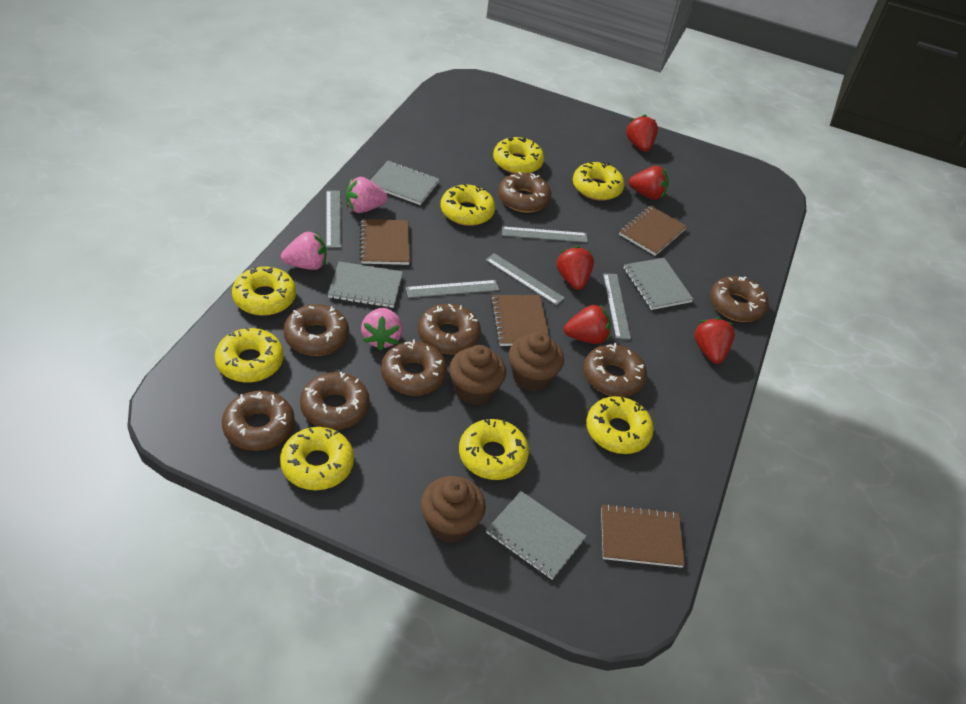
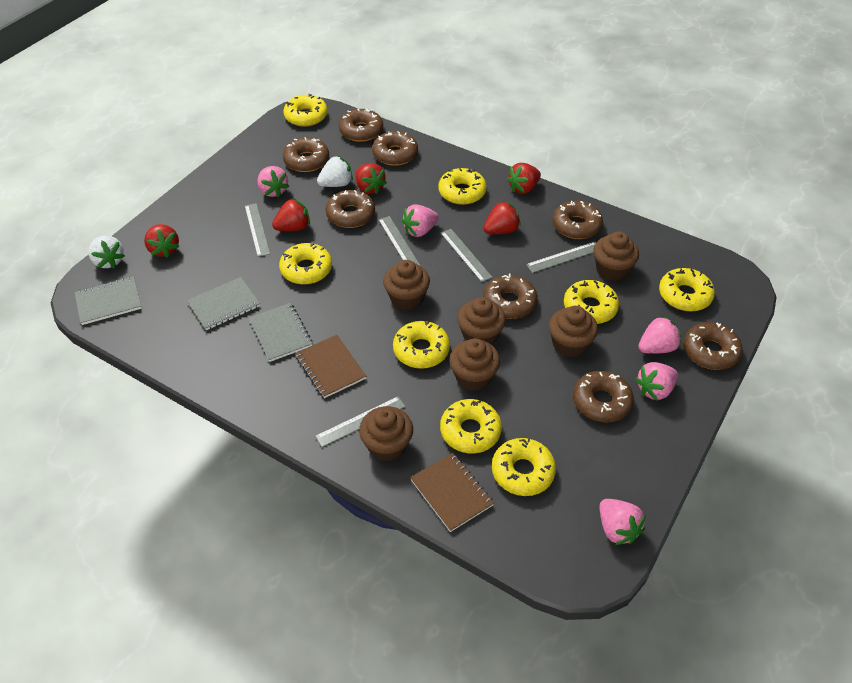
brown cupcake: [421,476,486,543] [449,345,506,405] [509,332,564,391] = 3 -> [359,406,413,462] [383,260,430,310] [449,338,500,391] [457,297,506,345] [549,306,598,357] [593,231,639,281] = 6
brown notebook: [360,219,410,265] [491,295,549,346] [601,504,685,568] [619,206,687,256] = 4 -> [296,335,366,398] [410,453,494,532] = 2
grey notebook: [328,261,403,308] [370,161,440,205] [486,491,586,580] [624,258,693,310] = 4 -> [75,276,142,325] [187,277,260,330] [249,303,313,362] = 3
pink strawberry: [281,231,327,270] [346,177,388,213] [361,308,403,351] = 3 -> [257,166,289,197] [402,204,439,237] [599,499,646,545] [635,362,678,401] [638,316,681,354] = 5
white strawberry: none = 0 -> [88,236,125,269] [317,156,353,187] = 2

